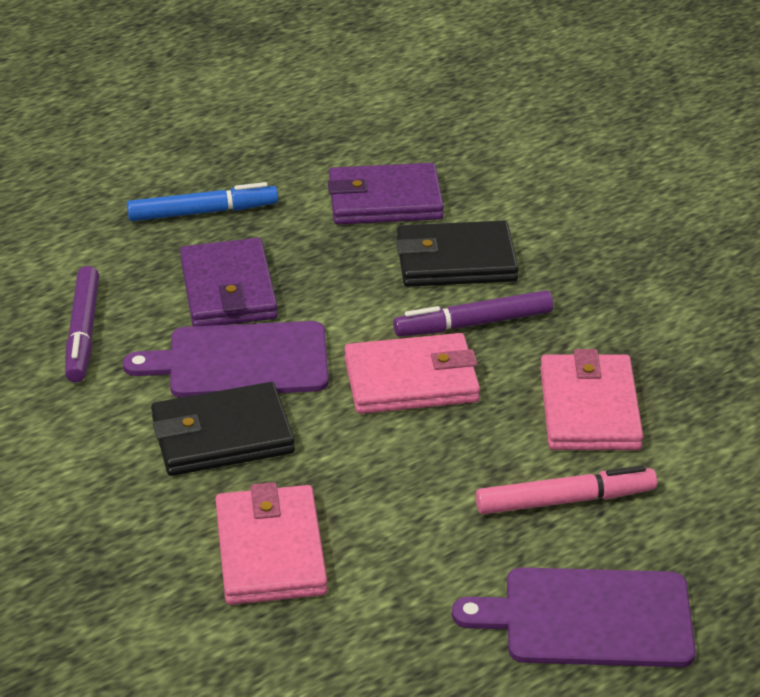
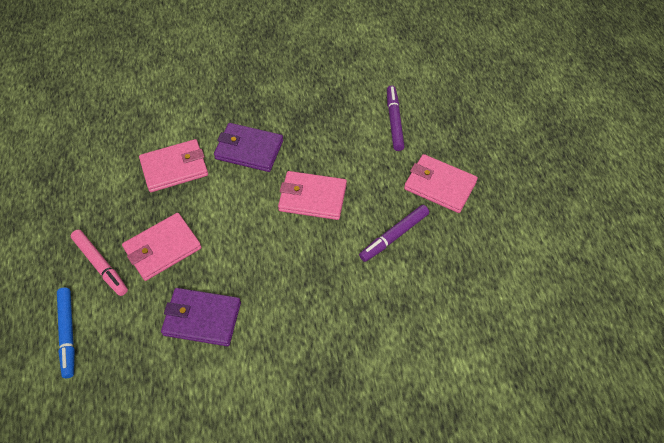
black wallet: [151,382,295,476] [396,220,519,287] = 2 -> none = 0
pink wallet: [215,482,328,605] [344,333,480,414] [540,349,643,450] = 3 -> [122,213,202,281] [139,139,208,192] [278,171,347,220] [404,154,478,213] = 4
purple cutting board: [123,321,329,398] [452,567,696,667] = 2 -> none = 0

